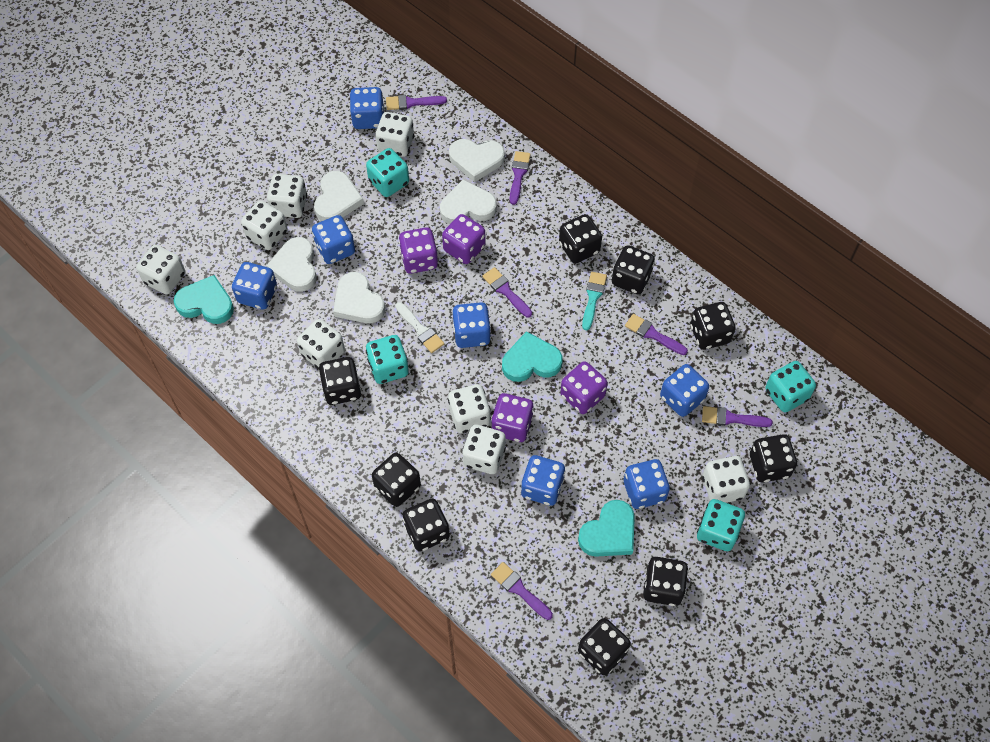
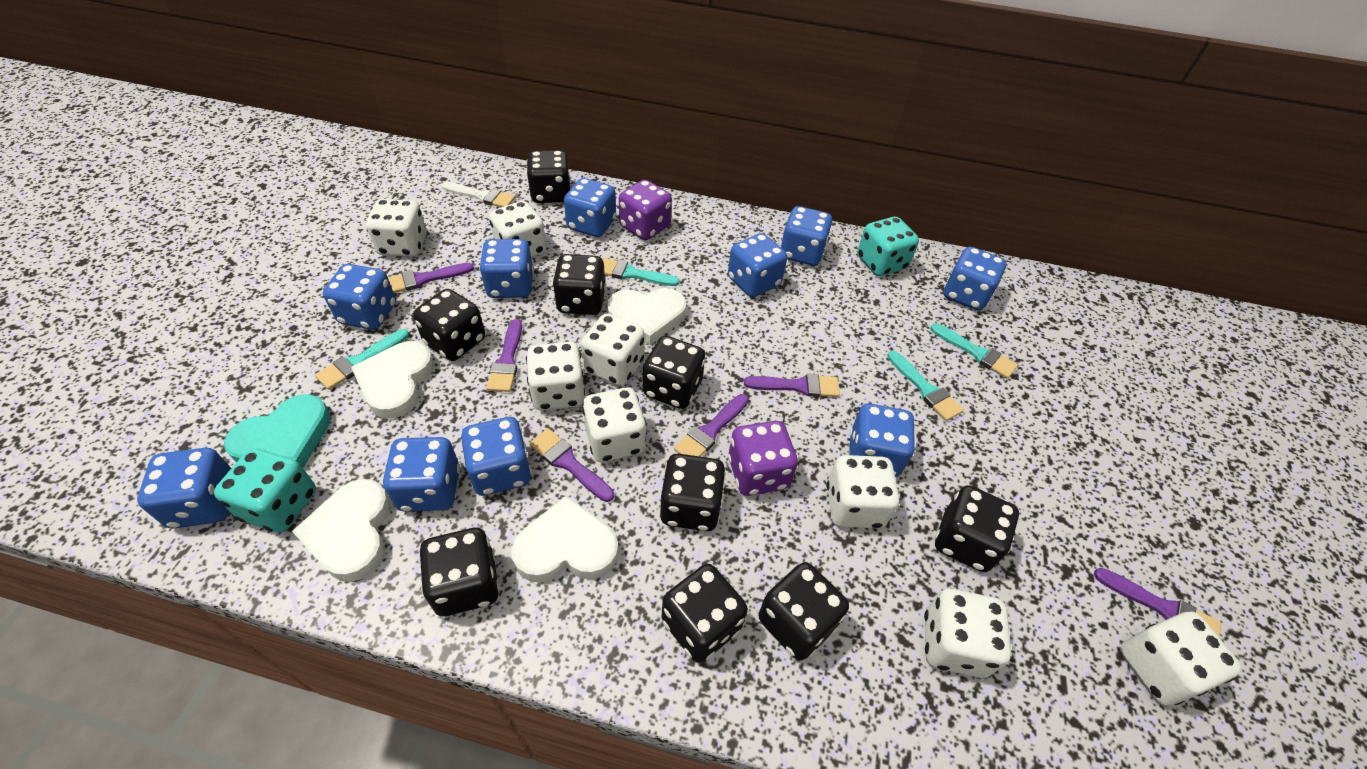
blue dice: [232,262,277,310] [312,215,355,264] [350,87,384,129] [453,302,491,348] [521,455,565,506] [624,459,670,509] [660,364,709,417] = 7 -> [137,448,231,529] [323,264,396,330] [383,437,460,512] [461,417,531,496] [479,239,534,298] [564,178,616,237] [728,233,787,297] [780,206,832,266] [849,403,915,477] [944,247,1006,311] = 10
purple dice: [399,227,438,274] [442,214,485,264] [491,393,534,442] [560,361,608,414] = 4 -> [619,180,672,240] [728,421,798,496] = 2
turquoise brush: [582,272,607,330] = 1 -> [315,329,409,390] [602,258,680,286] [887,351,964,421] [930,323,1018,379] = 4
turquoise dice: [366,148,409,197] [366,335,409,384] [697,499,745,551] [765,361,816,412] = 4 -> [214,448,316,533] [857,217,919,276] = 2
turquoise heart: [174,275,234,324] [502,331,563,382] [578,500,635,557] = 3 -> [224,394,331,468] = 1
white heart: [266,237,317,292] [314,171,364,221] [333,272,385,323] [440,179,496,224] [449,139,505,182] = 5 -> [292,479,391,582] [351,341,434,419] [511,495,619,583] [607,288,686,345] = 4

